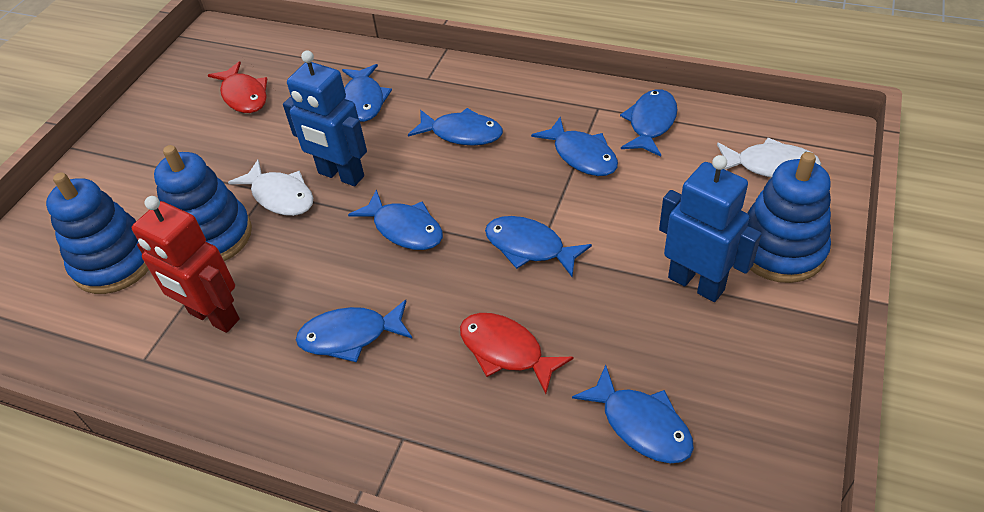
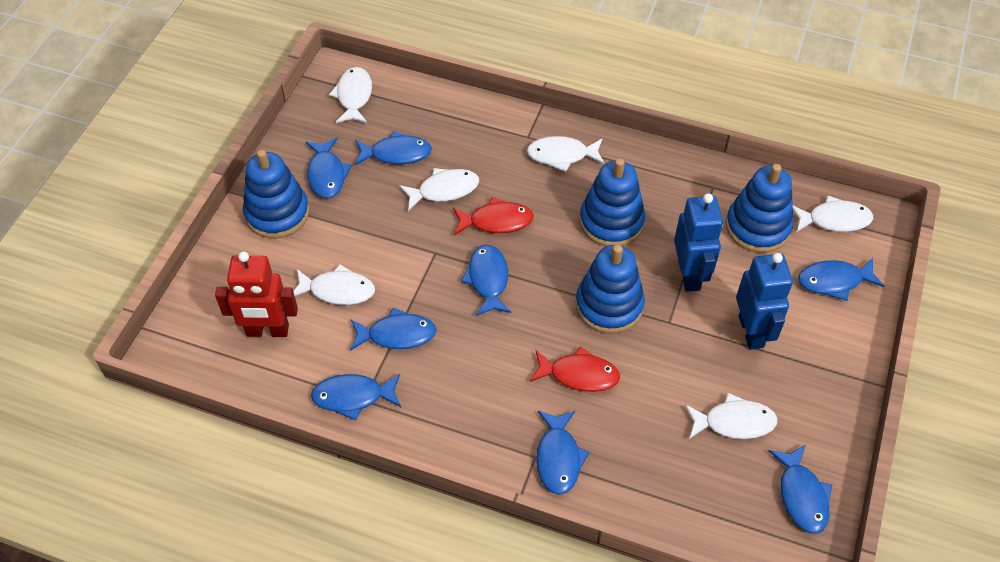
blue stacking toy: [46,172,149,294] [154,145,252,261] [747,152,831,283] = 3 -> [243,150,310,239] [575,245,645,334] [580,158,645,247] [726,164,793,253] = 4
white fish: [228,160,313,216] [717,138,821,178] = 2 -> [293,264,375,305] [329,67,372,123] [399,168,479,211] [527,136,604,172] [685,393,778,439] [792,195,873,233] = 6

